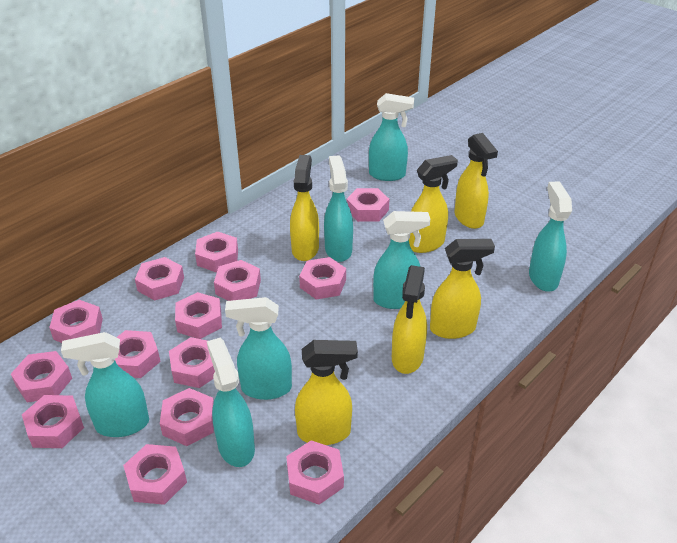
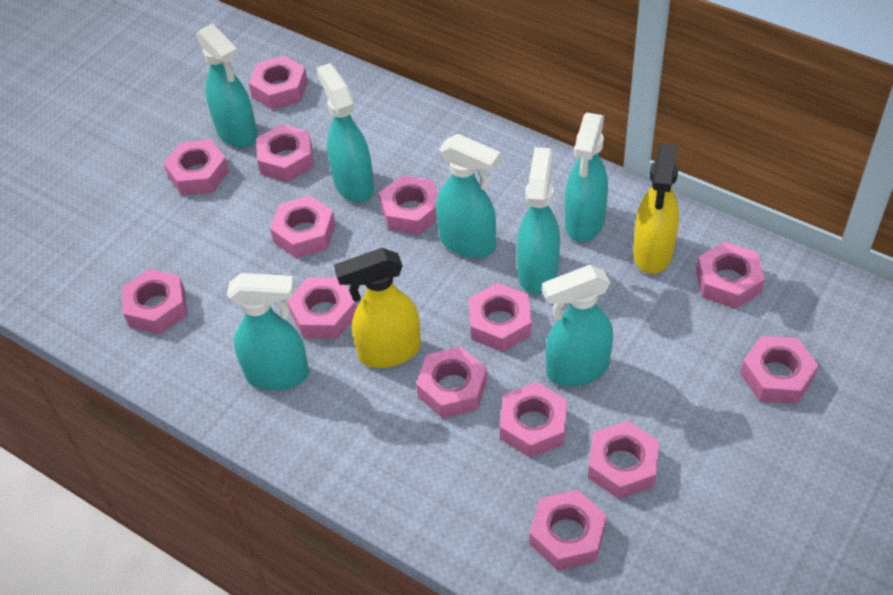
yellow spray bottle: [290,155,319,261] [295,340,358,445] [392,265,427,374] [409,155,458,253] [430,239,495,339] [454,133,498,229] = 6 -> [334,248,421,368] [633,143,679,274] = 2

